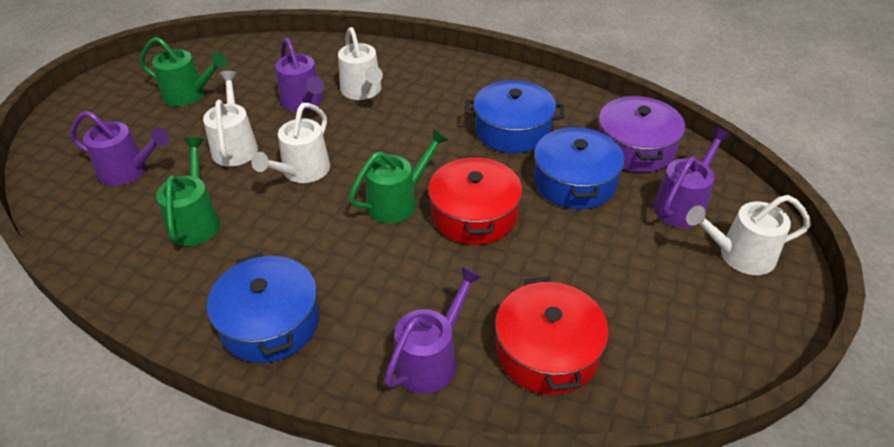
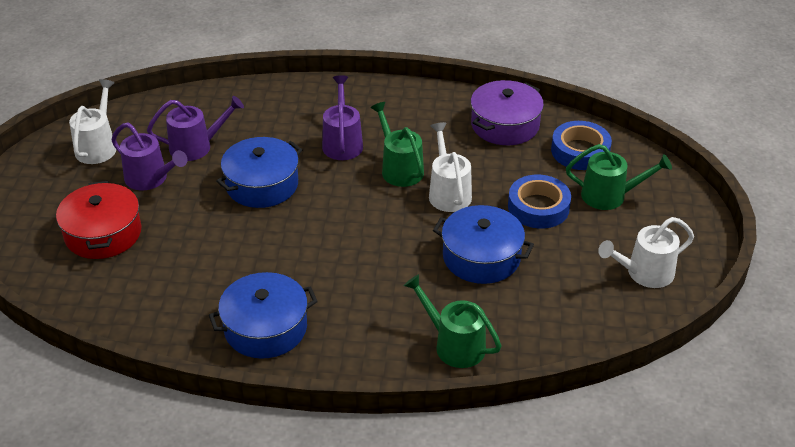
blue tape: none = 0 -> [508,175,571,229] [551,121,612,170] = 2
purple watering can: [70,111,169,186] [275,38,324,111] [384,266,482,394] [653,127,731,228] = 4 -> [111,122,188,190] [147,96,244,161] [322,75,363,160] = 3
red pot: [428,155,522,245] [495,277,609,395] = 2 -> [56,181,142,259] = 1
white watering can: [203,71,258,166] [251,103,330,183] [338,27,383,100] [686,195,811,275] = 4 -> [69,79,116,164] [429,122,472,212] [598,217,694,288] = 3

